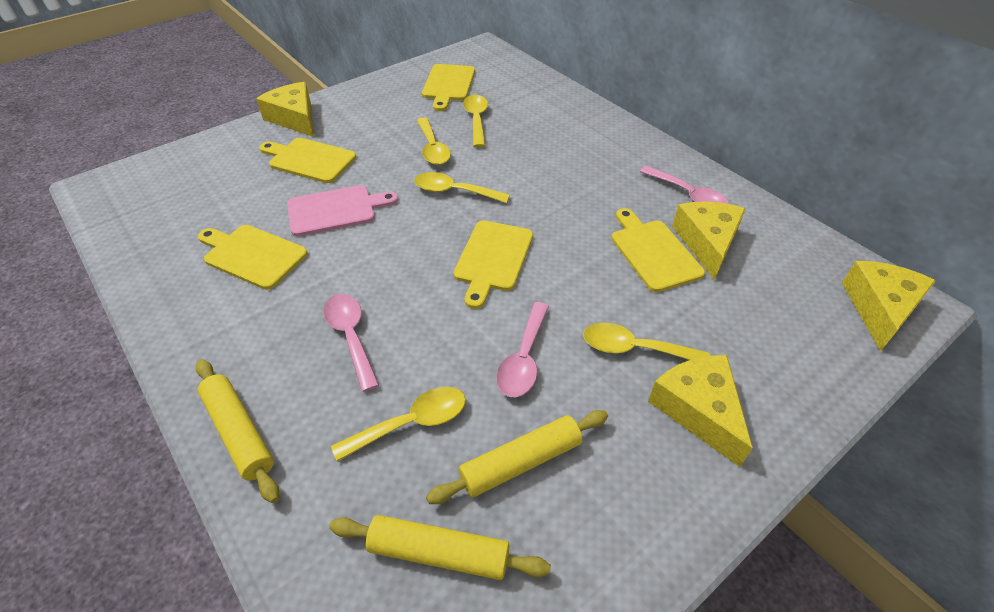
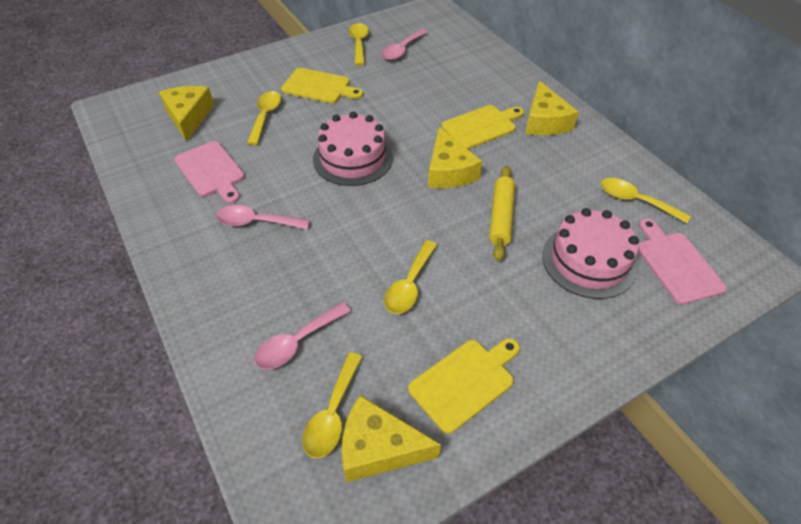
pink cake: none = 0 -> [313,111,393,186] [542,208,639,299] = 2
pink cutting board: [287,185,398,236] = 1 -> [174,141,245,204] [638,218,726,305] = 2
yellow cutting board: [198,225,308,290] [260,138,356,183] [422,64,475,111] [454,221,533,309] [612,208,705,292] = 5 -> [281,68,363,103] [408,338,520,434] [442,105,524,149] = 3
yellow rolling pin: [196,359,279,503] [329,515,551,580] [426,410,608,504] = 3 -> [489,166,515,261] = 1

